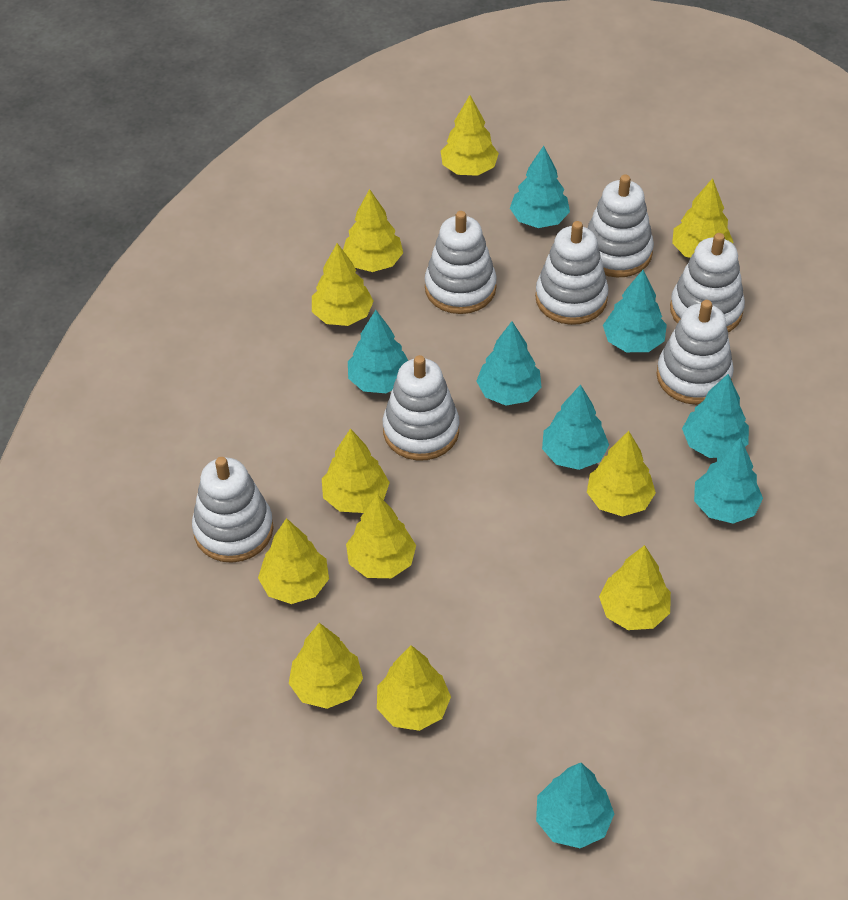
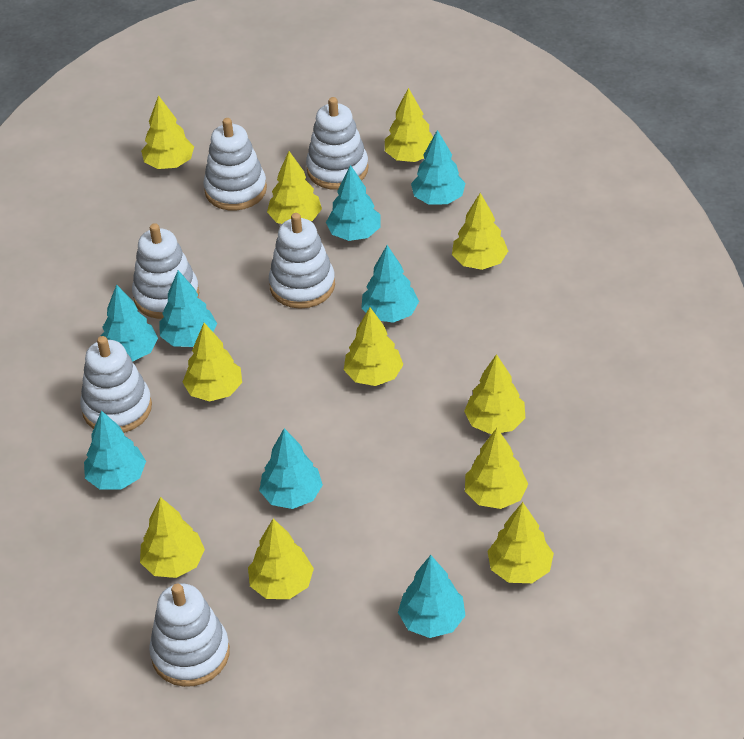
white stacking toy: [192,457,274,563] [383,355,459,460] [425,211,497,314] [535,221,608,325] [588,175,654,277] [656,300,734,405] [670,233,745,332] = 7 -> [80,336,152,433] [132,223,199,319] [149,584,230,687] [203,118,267,211] [269,213,335,309] [306,97,369,190] = 6

